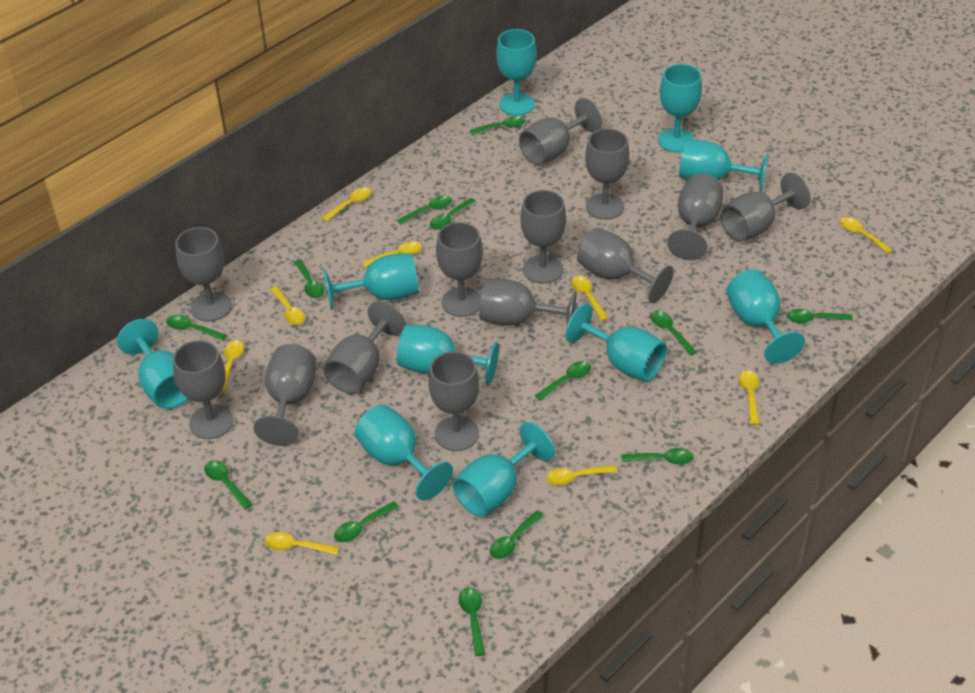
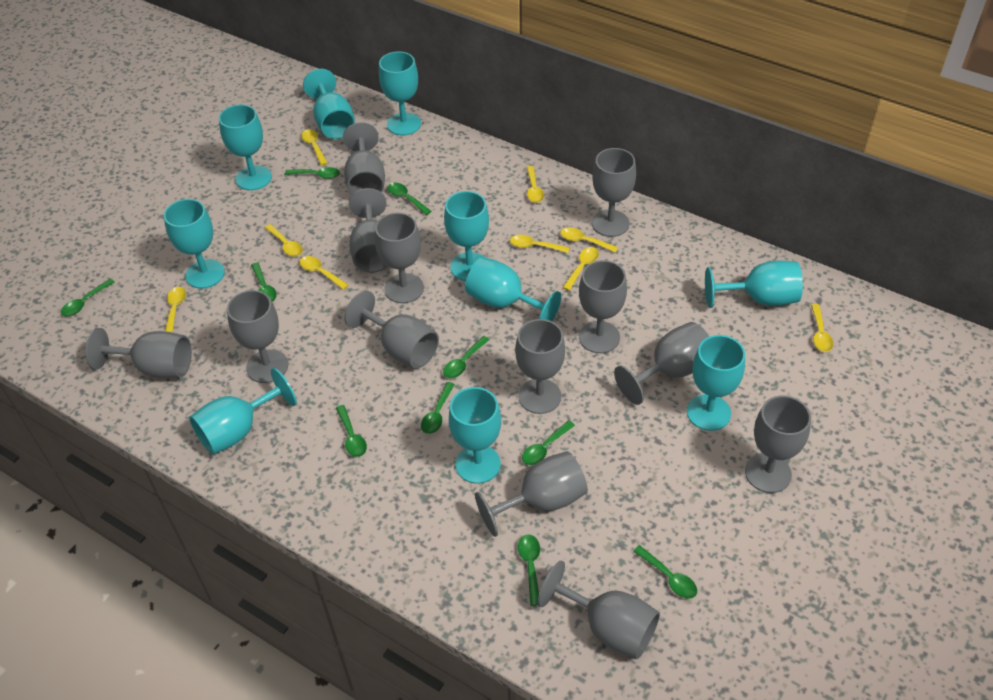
green spoon: [166,315,227,341] [204,460,252,509] [294,259,324,298] [334,501,399,542] [397,196,452,225] [430,198,476,229] [459,587,485,656] [470,116,525,135] [490,510,544,559] [535,361,591,401] [621,448,694,465] [651,310,696,355] [786,309,853,323] = 13 -> [61,279,115,316] [251,262,277,302] [285,167,340,179] [336,405,367,457] [388,183,432,215] [421,382,455,434] [443,336,490,378] [518,534,540,606] [522,420,575,465] [633,545,697,599] = 10

